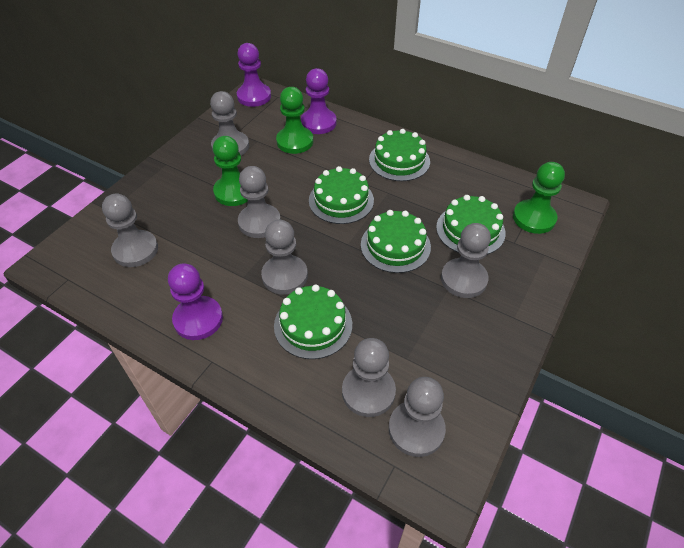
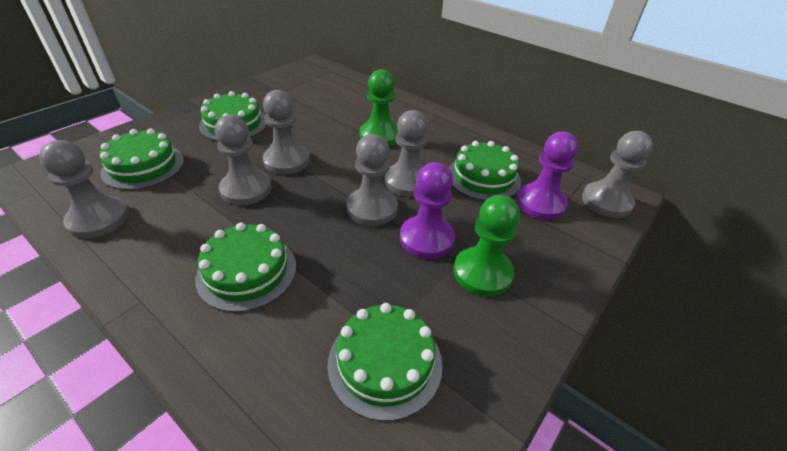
green pawn: [213,136,248,206] [276,87,313,154] [513,162,565,234] = 3 -> [359,69,398,147] [454,195,520,297] = 2
grey pawn: [102,193,158,267] [210,91,249,156] [238,166,281,238] [261,220,308,294] [342,338,396,417] [389,377,446,457] [441,223,491,298] = 7 -> [39,140,129,239] [215,115,272,205] [263,90,310,175] [346,134,398,226] [385,110,428,197] [582,131,653,218] = 6
purple pawn: [168,263,223,340] [237,43,271,107] [301,68,337,134] = 3 -> [400,162,455,259] [516,131,579,220] = 2

